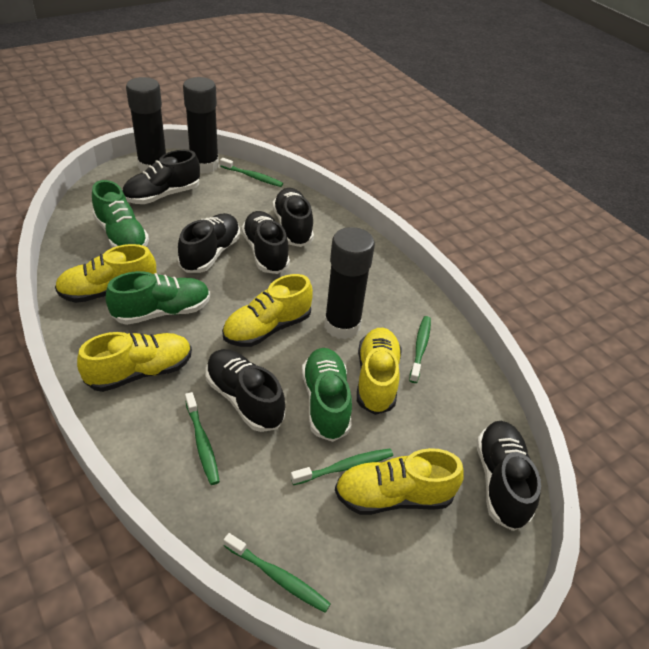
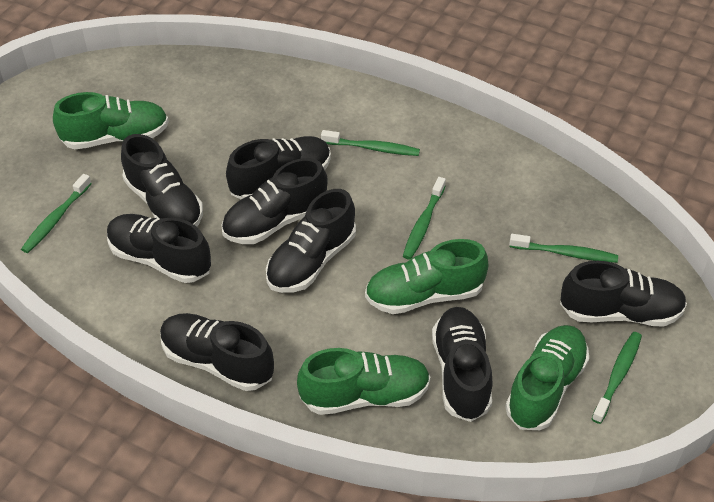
black glue stick: [126,77,166,172] [183,77,219,174] [324,227,375,339] = 3 -> none = 0
black shoe: [123,150,200,204] [178,213,240,273] [206,349,285,432] [242,211,290,274] [273,188,314,247] [477,421,541,531] = 6 -> [107,214,211,283] [121,134,203,227] [160,313,274,391] [221,158,328,244] [226,136,331,199] [266,189,356,293] [432,307,493,422] [560,261,687,326] = 8
green shoe: [92,180,149,248] [106,271,210,325] [302,348,352,442] = 3 -> [53,92,169,149] [297,348,431,415] [365,239,488,314] [505,325,589,430] = 4
yellow shoe: [55,244,156,303] [77,332,192,392] [222,274,313,347] [335,448,464,515] [357,328,402,415] = 5 -> none = 0

